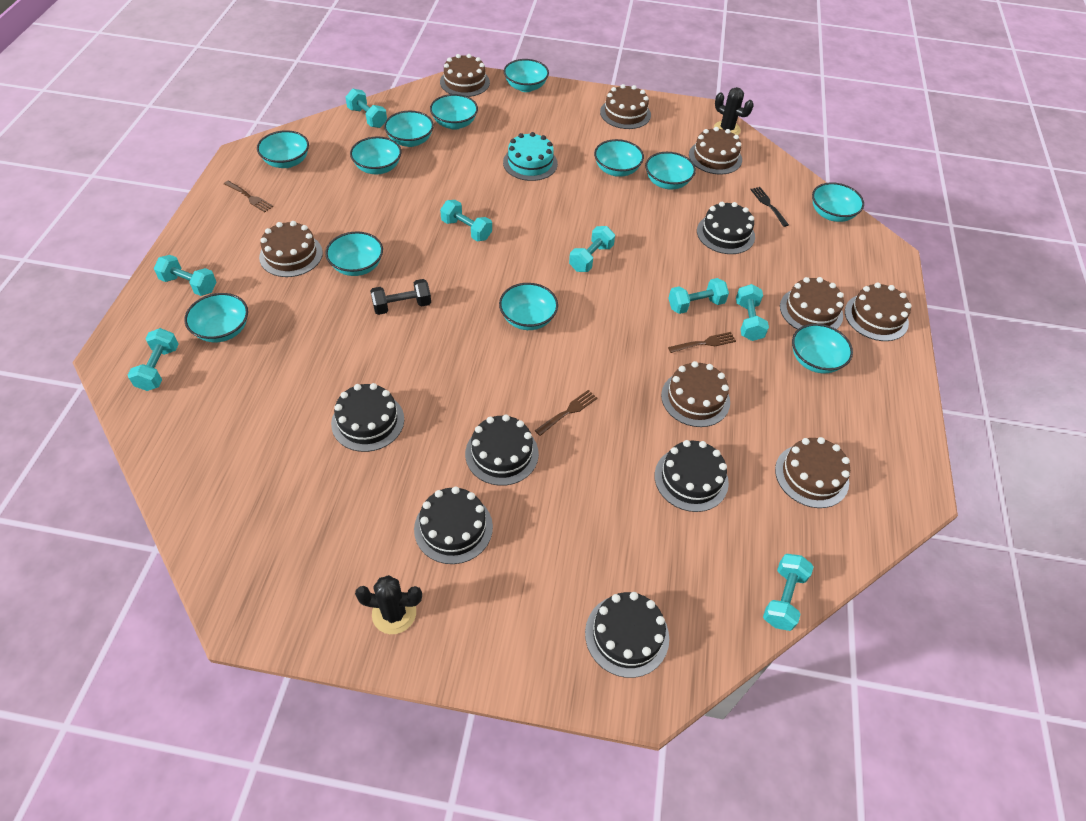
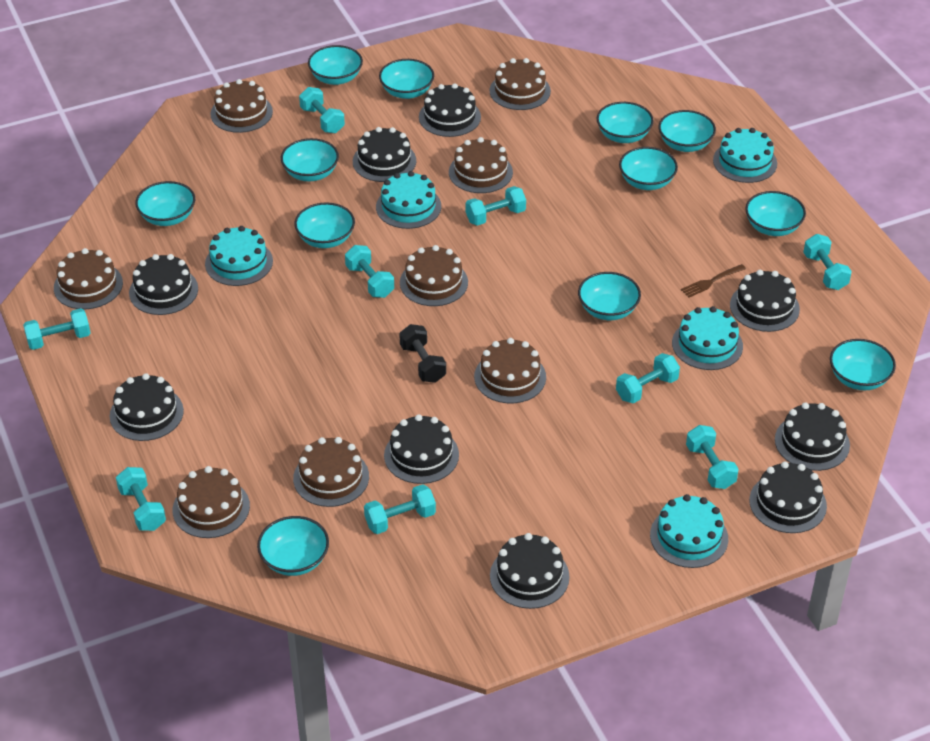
black cactus: [355,575,422,634] [714,87,754,135] = 2 -> none = 0
black cake: [331,383,404,452] [414,486,493,564] [465,414,539,486] [585,592,669,678] [654,440,729,512] [697,202,755,254] = 6 -> [110,373,184,441] [129,254,198,315] [353,127,416,182] [384,414,459,484] [419,83,481,137] [490,533,570,609] [730,270,800,332] [749,461,827,533] [775,402,850,471] = 9
black fork: [750,187,789,227] = 1 -> none = 0
brown fork: [224,181,273,212] [535,390,598,436] [668,332,736,353] = 3 -> [681,264,746,298] = 1
turquoise cake: [503,132,558,181] = 1 -> [205,226,273,286] [376,171,441,229] [650,494,728,568] [672,306,743,370] [713,128,777,183] = 5
turquoise dumbbell: [128,328,179,391] [154,255,216,296] [345,89,387,128] [440,200,492,241] [569,226,615,272] [668,278,729,314] [736,284,769,341] [763,554,814,631] = 8 -> [23,308,91,350] [116,467,166,531] [299,87,345,133] [345,245,394,298] [364,484,436,534] [466,186,526,226] [616,353,680,404] [686,425,739,489] [803,234,852,290] = 9

